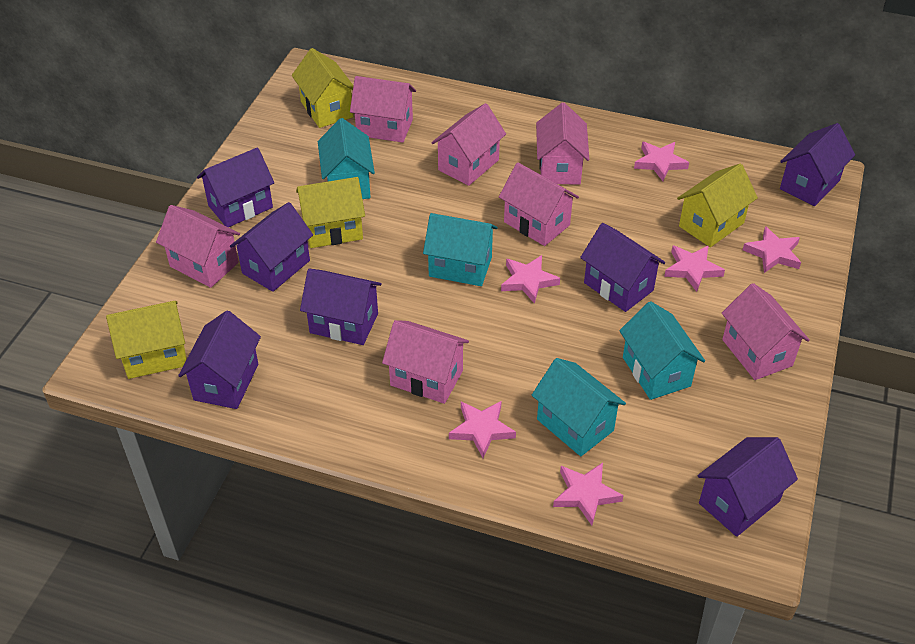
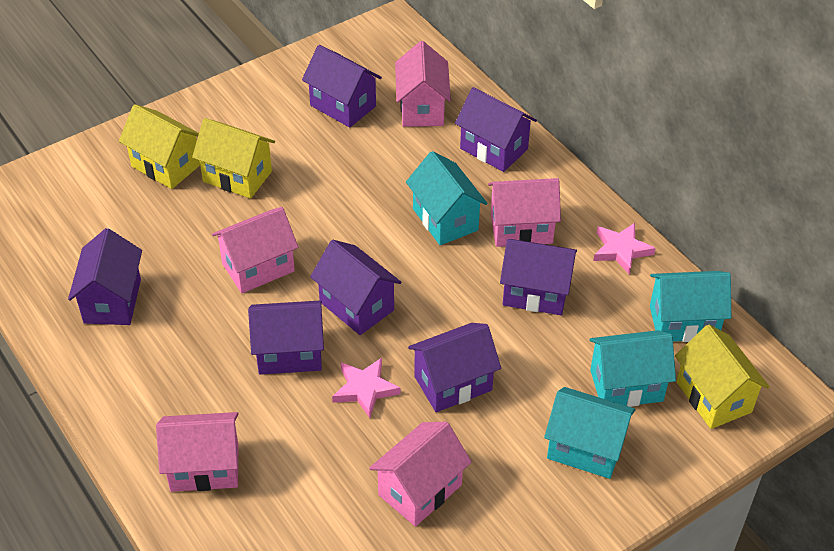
pink house: [156,205,240,288] [350,76,416,143] [382,320,469,404] [431,103,506,186] [499,162,579,246] [536,103,589,185] [722,283,810,380] = 7 -> [156,412,239,492] [212,207,298,293] [369,422,472,527] [395,41,451,127] [488,178,561,247] = 5
pink star: [449,401,516,458] [501,255,560,304] [553,463,624,525] [634,142,689,181] [664,245,725,292] [743,226,801,273] = 6 -> [332,358,401,418] [593,223,656,275] = 2
yellow house: [106,301,187,379] [292,48,354,128] [296,177,365,248] [677,163,758,247] = 4 -> [119,104,200,189] [192,118,275,199] [675,324,769,429] = 3

